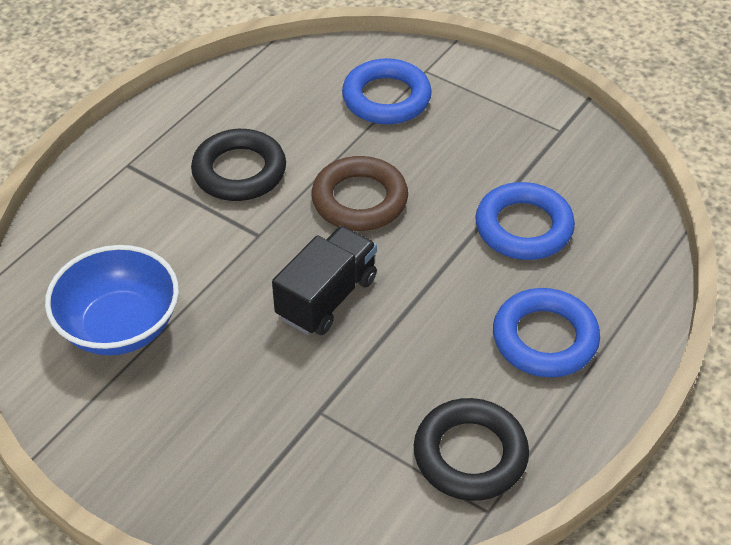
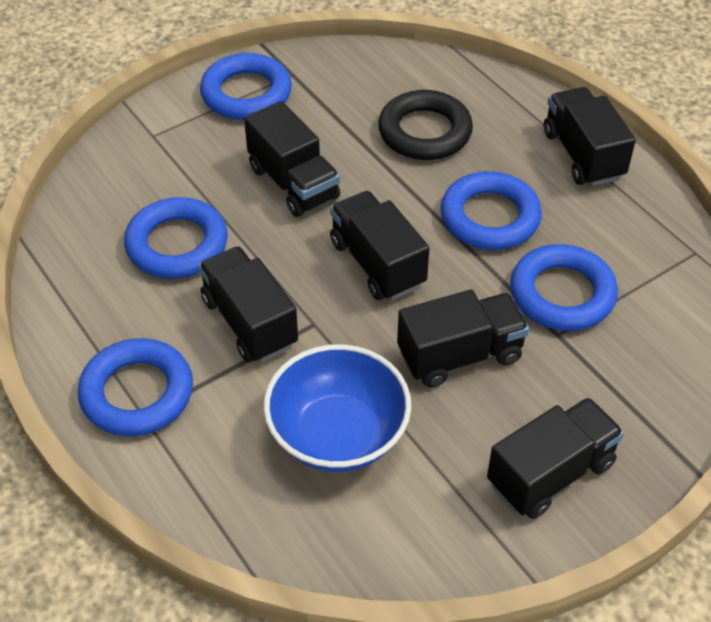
black ring: [191,129,286,201] [414,398,529,501] = 2 -> [378,90,473,160] = 1
black truck: [272,226,377,335] = 1 -> [198,246,298,363] [244,101,340,217] [330,191,430,300] [397,290,529,388] [487,397,624,519] [544,87,636,186] = 6
blue ring: [342,58,432,124] [475,182,575,260] [493,288,600,377] = 3 -> [78,338,193,436] [124,197,228,279] [200,53,292,120] [441,171,542,250] [510,244,618,331] = 5
brown ring: [312,156,408,231] = 1 -> none = 0

